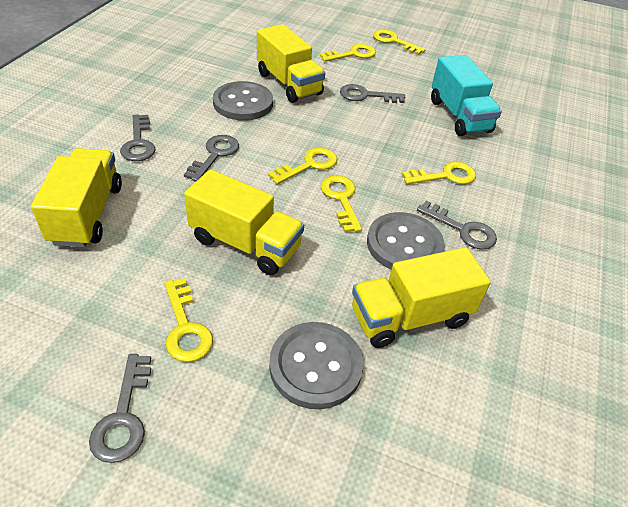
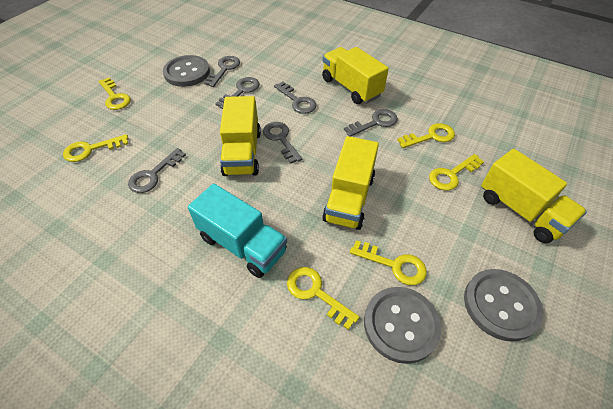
grey key: [89,354,151,463] [120,114,155,161] [184,135,239,182] [340,84,405,103] [417,201,497,250] = 5 -> [128,148,186,193] [204,56,240,87] [215,77,260,109] [263,122,302,164] [274,82,317,114] [344,109,398,137] = 6

